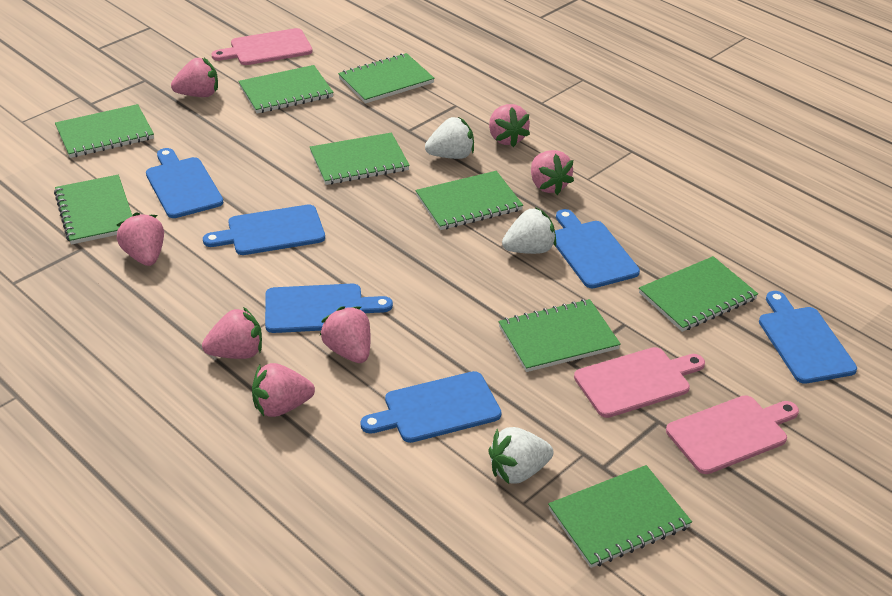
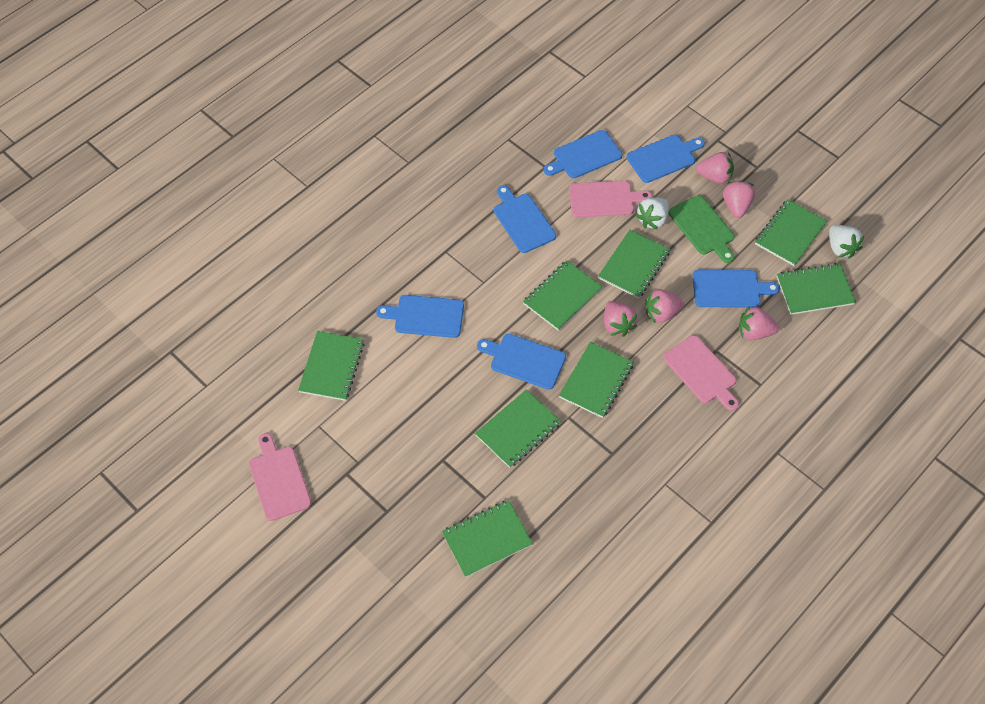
green cutting board: none = 0 -> [669,195,735,263] = 1
green notebook: [54,175,132,245] [55,104,154,158] [238,65,334,114] [310,132,410,185] [338,53,435,104] [415,171,523,230] [499,299,621,372] [548,465,692,568] [639,256,758,332] = 9 -> [298,331,364,401] [442,500,533,577] [475,389,561,468] [523,260,603,331] [559,342,634,418] [598,230,670,299] [755,199,827,266] [776,263,856,315] = 8
pink strawberry: [117,212,164,266] [171,58,218,97] [202,307,262,359] [252,363,315,417] [320,306,371,363] [489,104,530,147] [531,150,574,195] = 7 -> [604,301,637,337] [645,289,684,323] [696,152,734,184] [723,180,755,218] [739,306,779,340] = 5
white strawberry: [425,117,474,159] [488,427,554,484] [502,207,556,254] = 3 -> [635,197,669,230] [829,225,864,259] = 2

